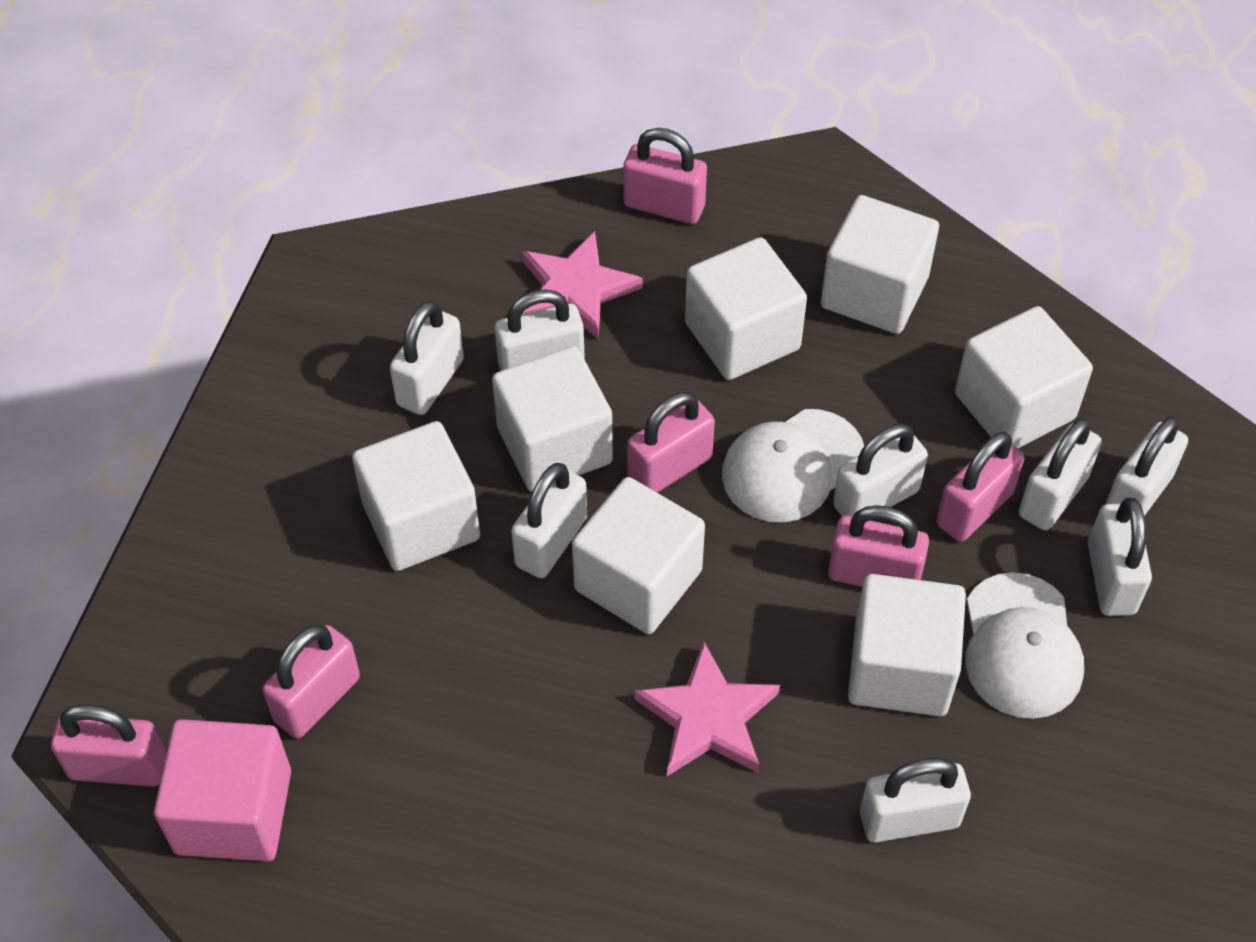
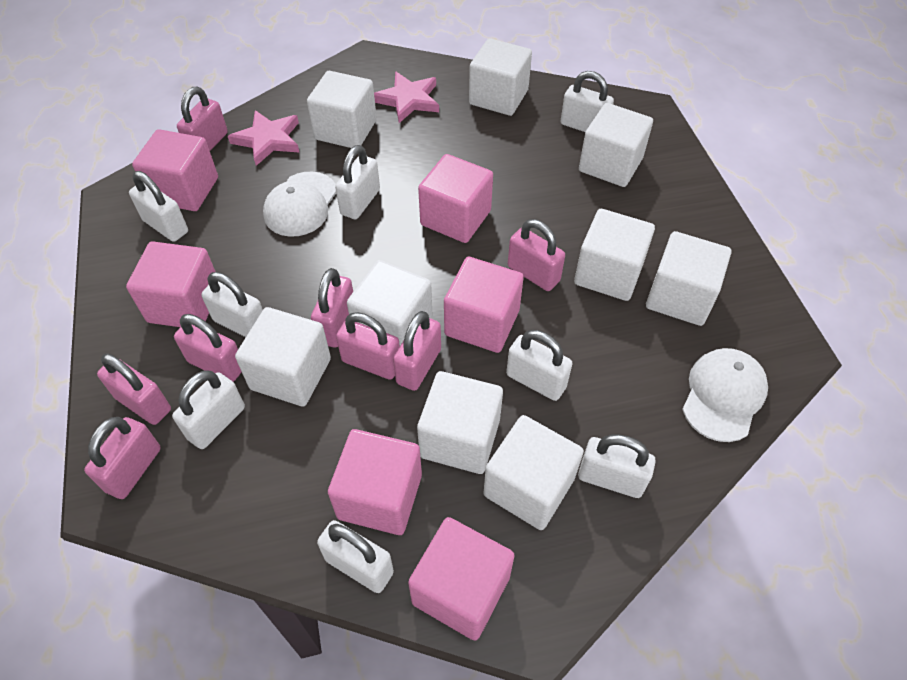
pink cube: [154,719,291,861] = 1 -> [126,241,215,327] [132,129,218,211] [328,429,422,535] [408,517,515,641] [418,154,493,243] [444,257,524,353] = 6
pink padlock: [51,705,167,787] [262,625,360,739] [623,128,707,224] [627,392,715,493] [828,505,929,587] [936,432,1024,542] = 6 -> [84,417,161,499] [97,353,171,425] [174,314,241,382] [177,87,228,151] [311,268,353,347] [336,312,400,380] [393,311,441,391] [508,219,565,291] = 8
white cube: [352,421,480,571] [492,346,613,492] [572,477,705,634] [685,237,807,380] [821,195,939,334] [848,574,966,716] [955,306,1093,448] = 7 -> [235,307,331,406] [307,71,377,148] [347,260,432,345] [417,371,503,474] [469,38,532,116] [484,415,584,530] [574,209,655,301] [579,103,653,187] [646,231,731,326] = 9

